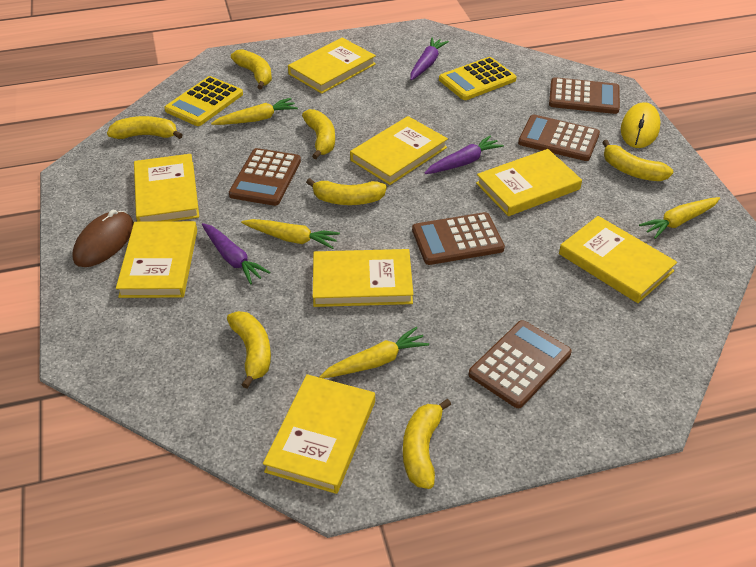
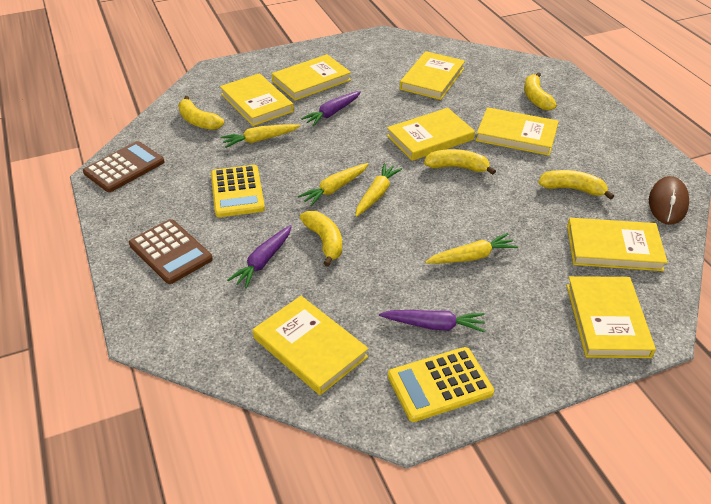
brown calculator: [229,148,301,206] [412,212,505,265] [469,320,572,408] [518,115,600,161] [549,77,620,114] = 5 -> [83,141,165,192] [129,219,213,284] = 2
yellow banana: [107,116,183,139] [227,311,271,388] [231,49,272,90] [302,109,335,159] [306,178,387,205] [403,399,451,489] [602,140,673,181] = 7 -> [178,96,224,130] [300,211,342,267] [424,149,496,175] [524,72,557,111] [538,170,614,200] = 5
yellow mouse: [621,102,661,148] = 1 -> none = 0

